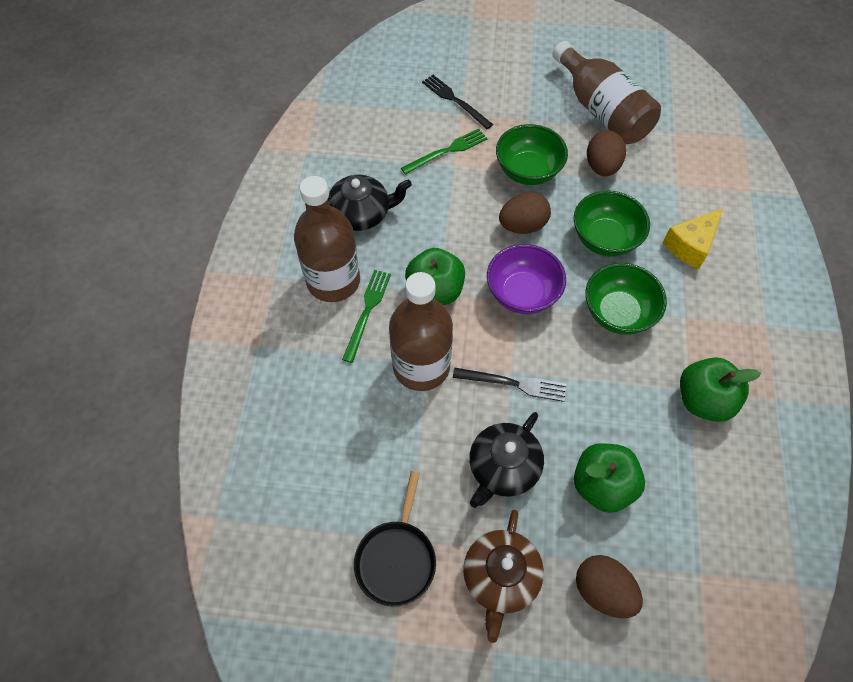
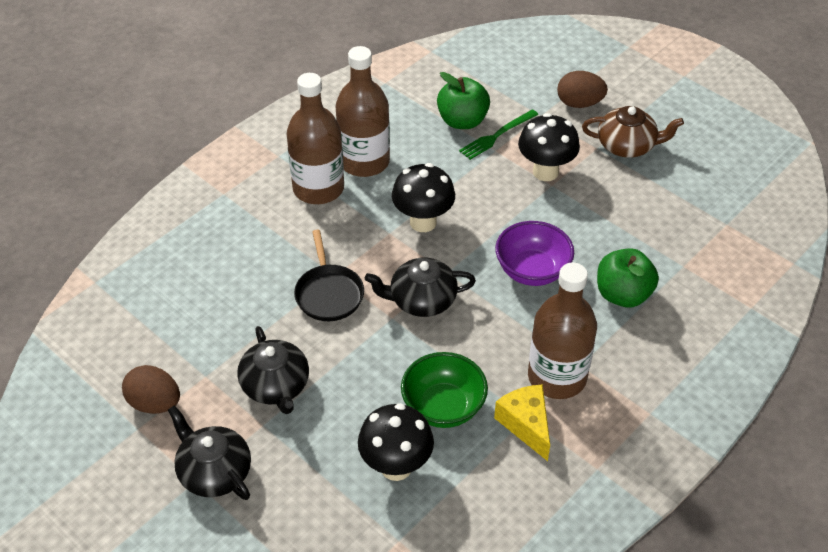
black fork: [422,75,493,129] [453,368,566,402] = 2 -> none = 0
black mushroom: none = 0 -> [358,403,434,481] [392,163,455,232] [518,113,580,181] = 3
black teapot: [328,175,412,231] [469,412,544,508] = 2 -> [168,405,251,500] [237,326,309,414] [365,258,476,317] = 3
brown egg: [499,192,551,234] [576,555,643,618] [587,130,626,176] = 3 -> [122,365,180,414] [557,71,608,108] = 2
green apple: [405,248,465,305] [574,443,645,513] [680,357,761,422] = 3 -> [437,72,490,129] [597,248,659,307] = 2
green bowl: [496,124,568,185] [574,191,650,257] [585,263,667,335] = 3 -> [401,352,488,428] = 1
green fork: [342,270,391,363] [401,129,488,175] = 2 -> [459,109,538,160] = 1

